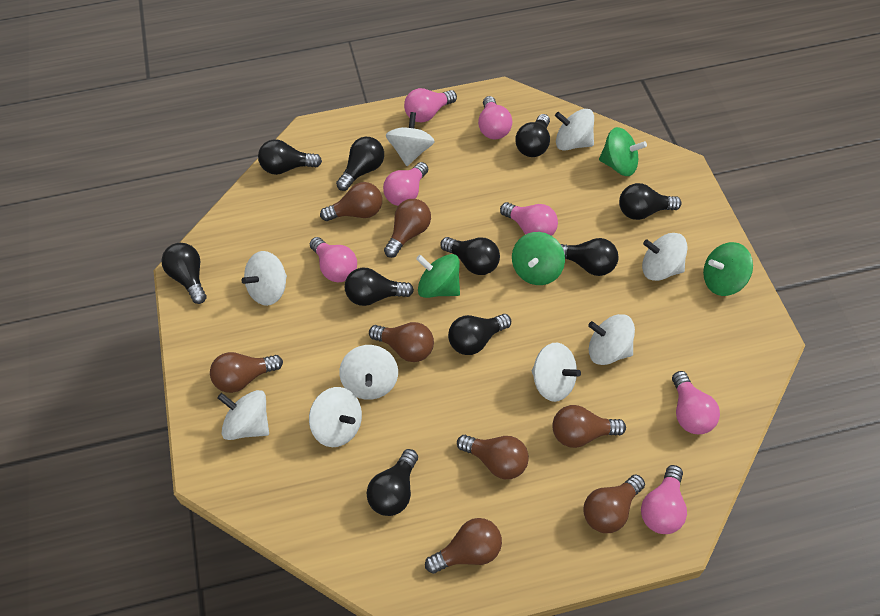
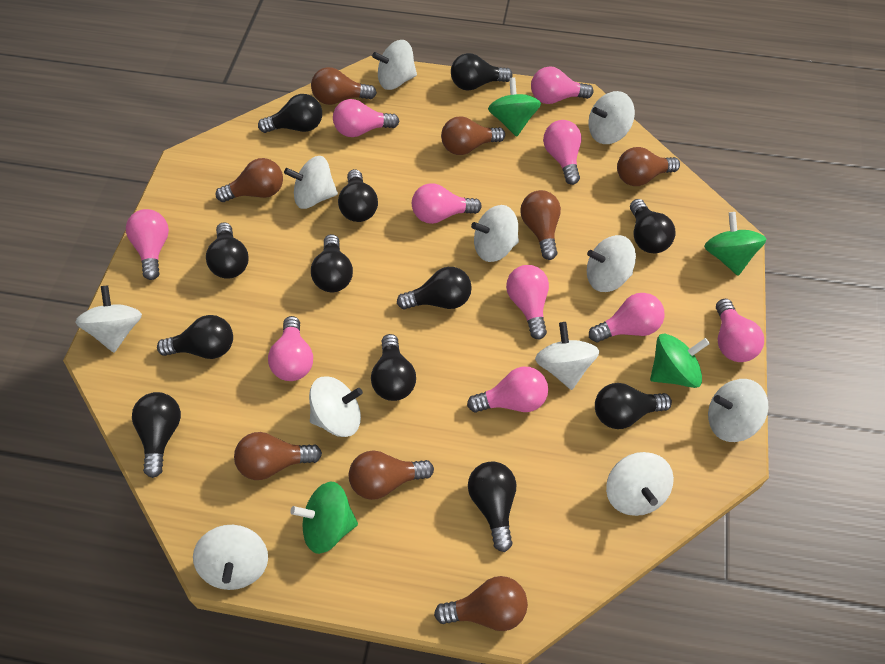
black light bulb: [161,243,207,304] [258,139,322,175] [336,137,384,191] [345,268,414,306] [367,449,418,516] [440,237,500,275] [448,314,511,355] [515,114,550,157] [561,238,619,276] [619,183,682,220] = 10 -> [132,392,181,478] [157,315,233,359] [206,223,249,279] [258,94,322,133] [311,234,353,292] [338,169,378,222] [371,334,416,401] [397,267,472,309] [451,53,513,91] [468,461,516,552] [595,383,672,429] [630,199,676,253] = 12
pink light bulb: [310,237,357,282] [383,162,428,206] [404,88,457,122] [478,96,512,139] [500,202,558,236] [641,465,687,534] [672,371,720,434] = 7 -> [126,209,169,280] [268,316,313,381] [333,99,399,137] [412,183,482,224] [467,367,548,413] [506,265,549,339] [531,66,594,104] [543,120,581,185] [589,293,665,342] [716,299,764,362] = 10
white spinning top: [217,390,269,440] [241,251,287,306] [309,387,362,447] [339,345,398,400] [386,112,435,166] [532,343,581,402] [555,109,594,151] [588,314,635,365] [642,233,687,281] = 9 -> [75,285,142,353] [193,525,268,590] [284,156,338,209] [309,376,363,437] [372,40,417,90] [471,205,519,262] [535,322,599,390] [587,235,636,292] [589,91,635,144] [606,452,674,516] [708,379,768,442] = 11

